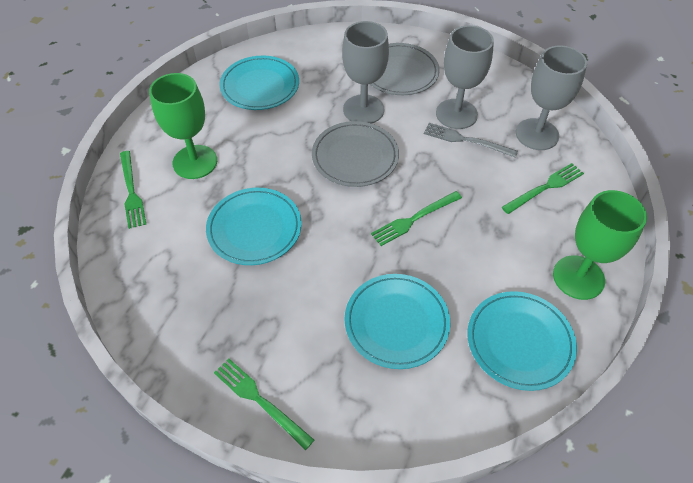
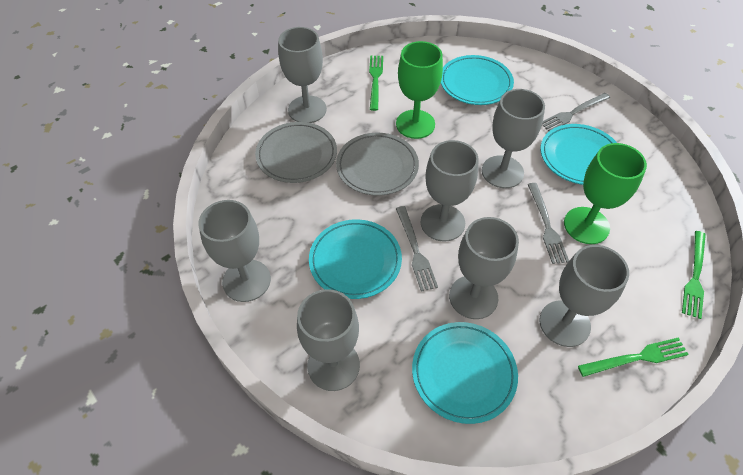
green fork: [120,151,146,229] [214,358,314,450] [371,191,462,246] [502,163,584,214] = 4 -> [369,56,383,111] [578,337,689,377] [682,231,706,319] = 3
grey fork: [424,123,518,158] = 1 -> [396,206,438,292] [528,183,569,264] [542,93,610,131] = 3
grey goblet: [342,21,389,124] [436,25,494,129] [516,45,587,150] = 3 -> [198,200,271,302] [278,27,327,123] [297,289,360,391] [421,140,479,242] [449,217,519,319] [482,89,545,188] [540,245,629,347] = 7

